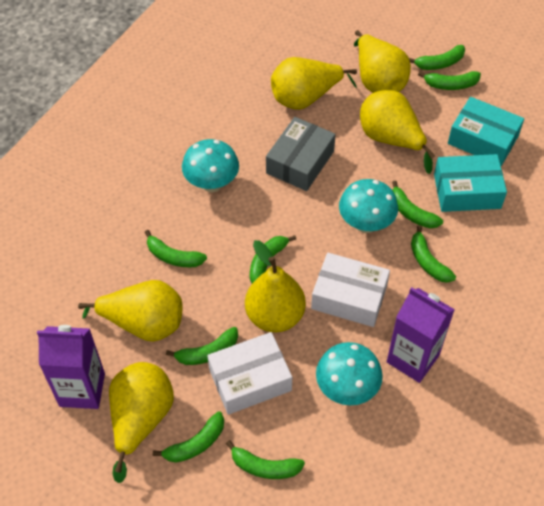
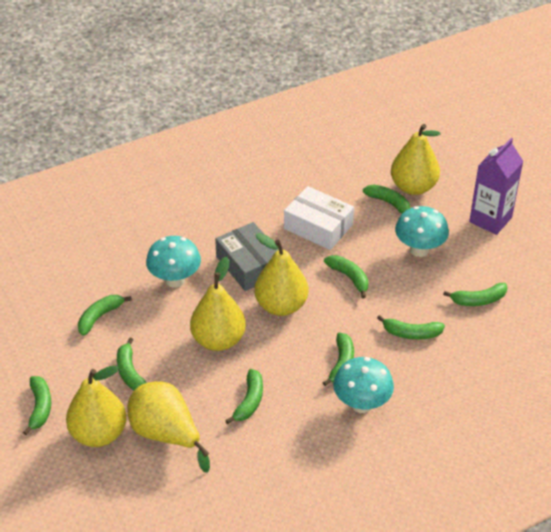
purple carton: [37,325,105,409] [387,287,455,383] = 2 -> [469,138,524,235] = 1
turquoise box: [434,154,507,212] [448,97,524,166] = 2 -> none = 0
white box: [207,332,292,415] [311,253,390,327] = 2 -> [284,186,354,250] = 1
yellow pear: [78,280,183,342] [109,362,174,483] [245,240,306,332] [271,57,357,110] [354,30,411,93] [360,90,435,174] = 6 -> [66,366,127,447] [127,381,210,472] [190,257,246,351] [254,233,308,316] [391,124,441,195] = 5

